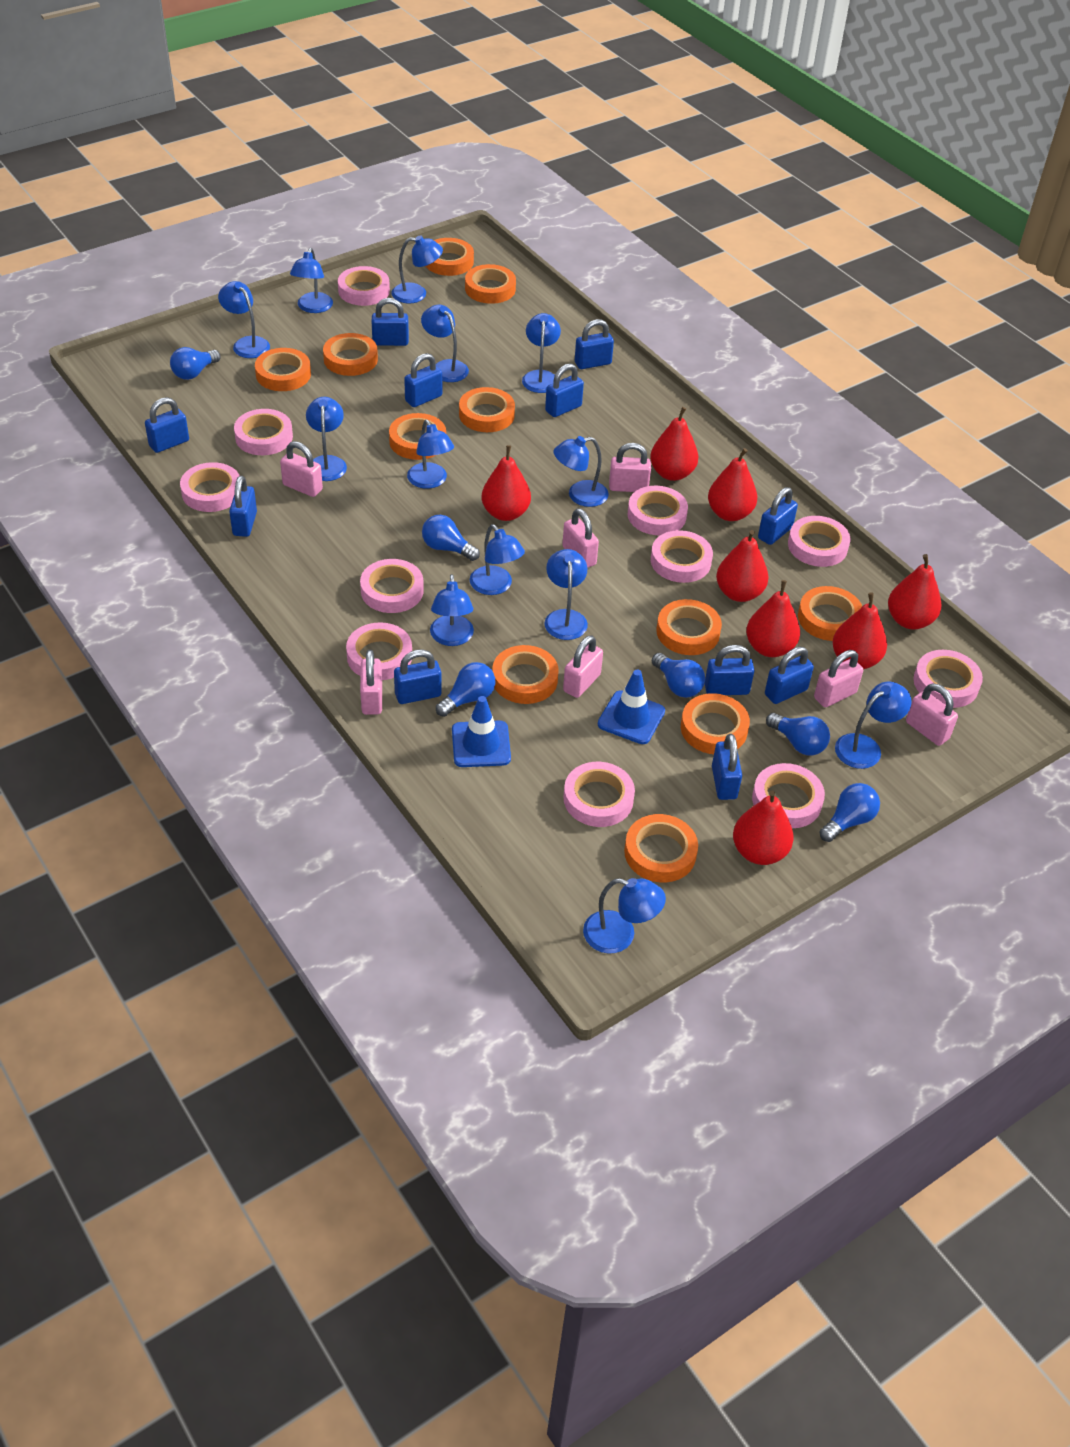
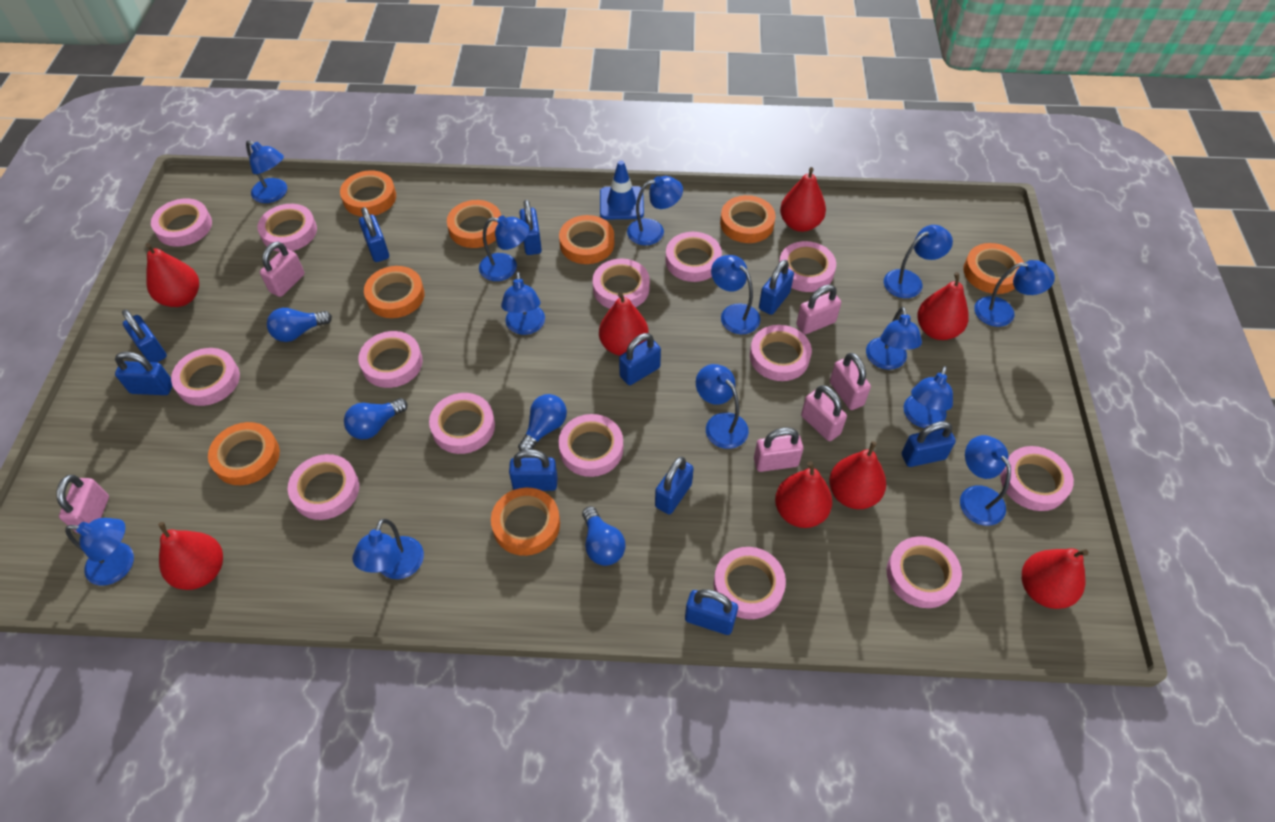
blue light bulb: [170,347,220,380] [422,515,480,561] [436,662,495,717] [652,653,705,698] [766,713,830,756] [820,783,880,842] = 6 -> [267,308,332,342] [344,398,408,439] [518,394,567,451] [582,506,625,566] = 4
blue padlock: [145,397,189,453] [229,476,257,537] [372,298,409,346] [394,649,442,704] [404,353,442,407] [545,364,584,417] [575,319,614,369] [705,645,755,695] [712,734,742,800] [758,487,798,545] [765,647,814,704] = 11 -> [115,352,172,395] [122,309,167,363] [359,207,389,262] [509,449,558,491] [519,200,542,255] [619,333,661,385] [655,457,694,514] [685,589,738,635] [759,260,794,315] [902,421,956,467] = 10
blue traffic cone: [452,696,511,767] [598,670,665,744] = 2 -> [600,160,644,220] = 1
orange tape: [255,348,311,391] [323,333,378,376] [389,413,446,460] [426,238,474,276] [459,387,515,432] [465,264,516,304] [492,645,558,704] [624,814,698,882] [657,599,722,655] [681,693,750,754] [798,586,862,641] = 11 -> [208,422,280,485] [340,170,396,217] [364,266,425,318] [447,200,501,248] [491,488,560,556] [559,215,614,264] [720,195,775,243] [963,243,1024,294] = 8
pink padlock: [280,441,323,497] [360,650,382,715] [562,508,599,568] [563,635,603,698] [609,443,651,492] [814,650,863,707] [906,683,958,746] = 7 -> [57,475,109,534] [260,242,305,297] [754,428,803,472] [796,285,841,334] [801,385,847,441] [830,353,871,410] = 6
pink tape: [180,462,239,512] [234,409,293,455] [338,266,390,306] [346,622,412,680] [360,559,424,613] [563,762,635,827] [628,486,688,535] [651,530,713,583] [752,763,825,828] [788,516,850,567] [913,650,983,708] = 11 -> [151,199,212,247] [171,348,240,406] [257,204,317,252] [288,454,359,520] [358,331,423,388] [429,393,495,454] [559,414,623,477] [593,259,650,309] [666,232,722,282] [713,547,786,619] [750,325,812,381] [779,241,836,292] [887,536,962,608] [1000,446,1074,511] = 14

